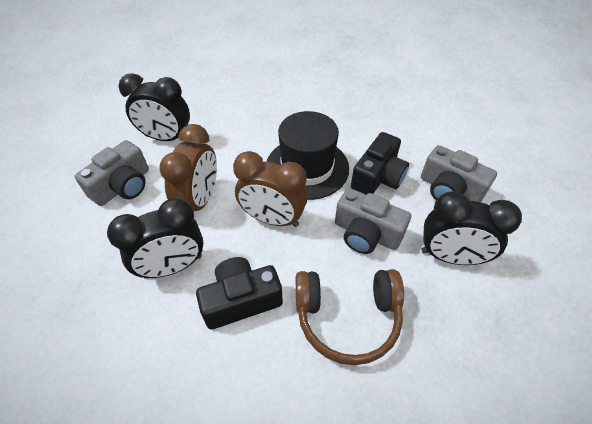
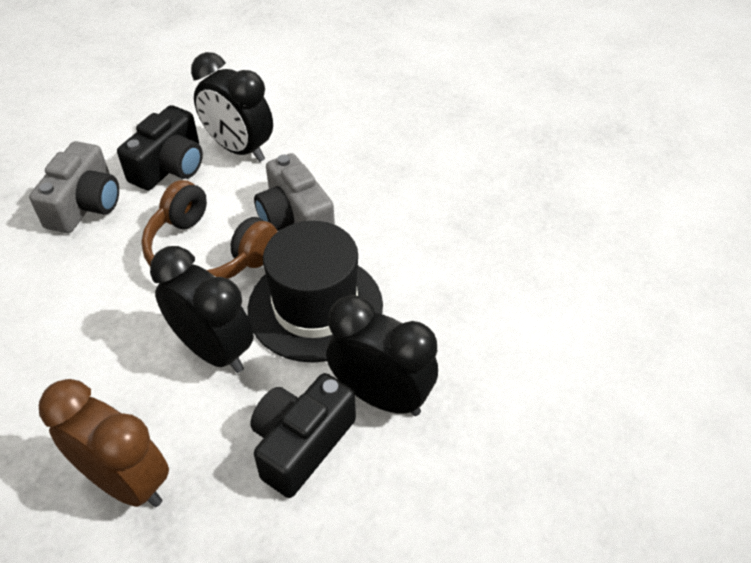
brown clock: [159,124,217,211] [233,151,308,227] = 2 -> [39,379,169,507] = 1
grey camera: [74,140,149,206] [335,188,411,254] [421,145,497,202] = 3 -> [29,141,119,233] [254,153,335,231] = 2

